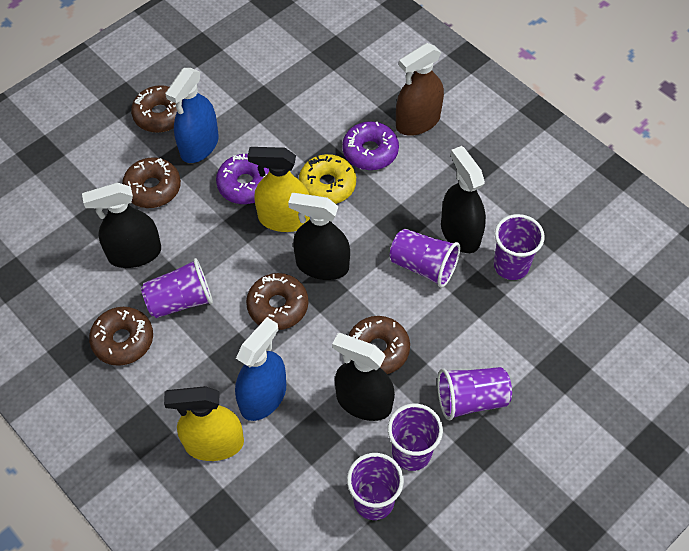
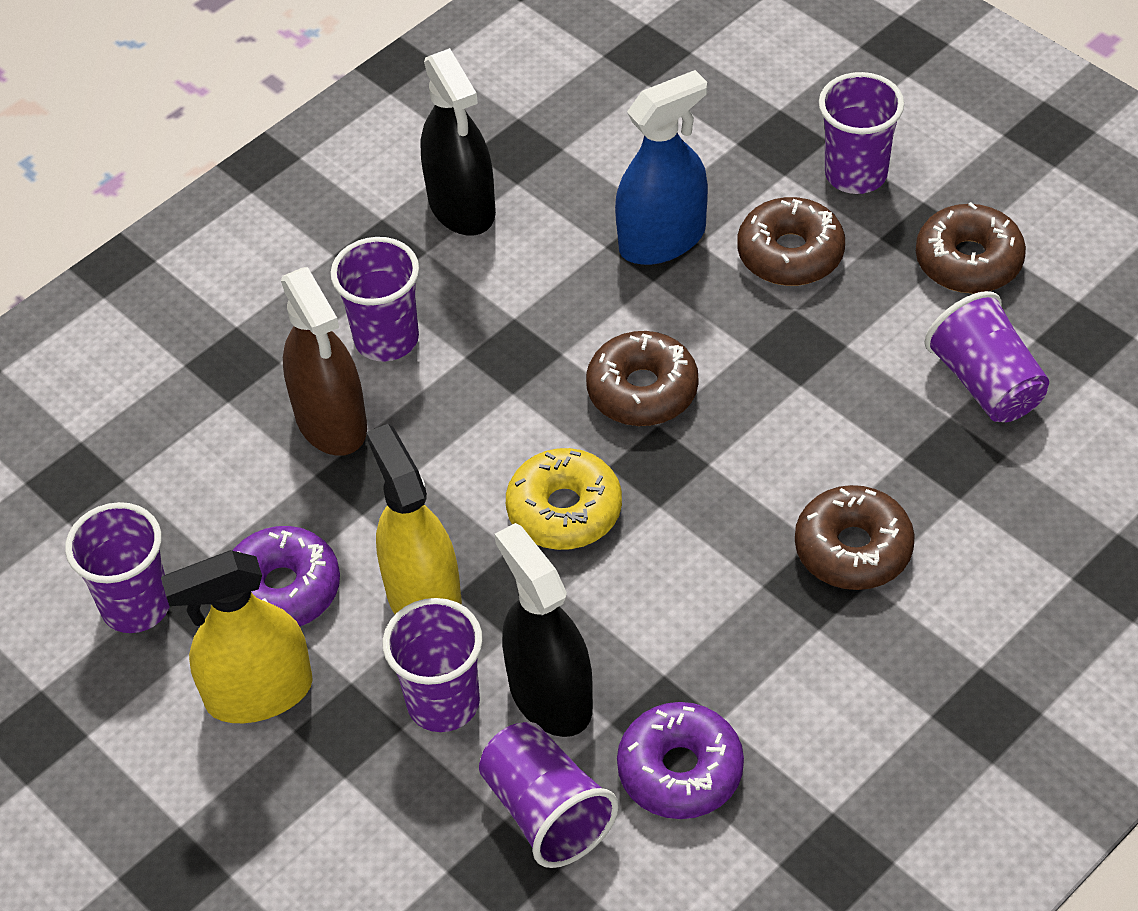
black spray bottle: [82,183,161,268] [288,193,350,280] [332,333,395,421] [441,146,486,253] = 4 -> [420,48,496,235] [495,523,593,737] = 2
blue spray bottle: [165,68,219,163] [235,317,286,421] = 2 -> [615,70,708,265] = 1
brown donut: [89,307,153,366] [122,158,181,208] [131,85,177,133] [246,273,308,330] [348,316,410,374] = 5 -> [586,331,698,426] [737,197,845,286] [795,485,915,590] [916,202,1026,293] = 4

